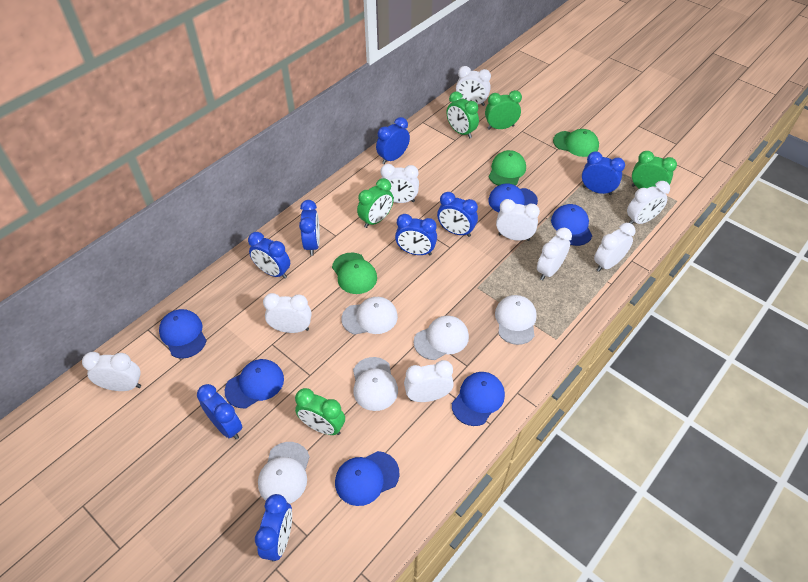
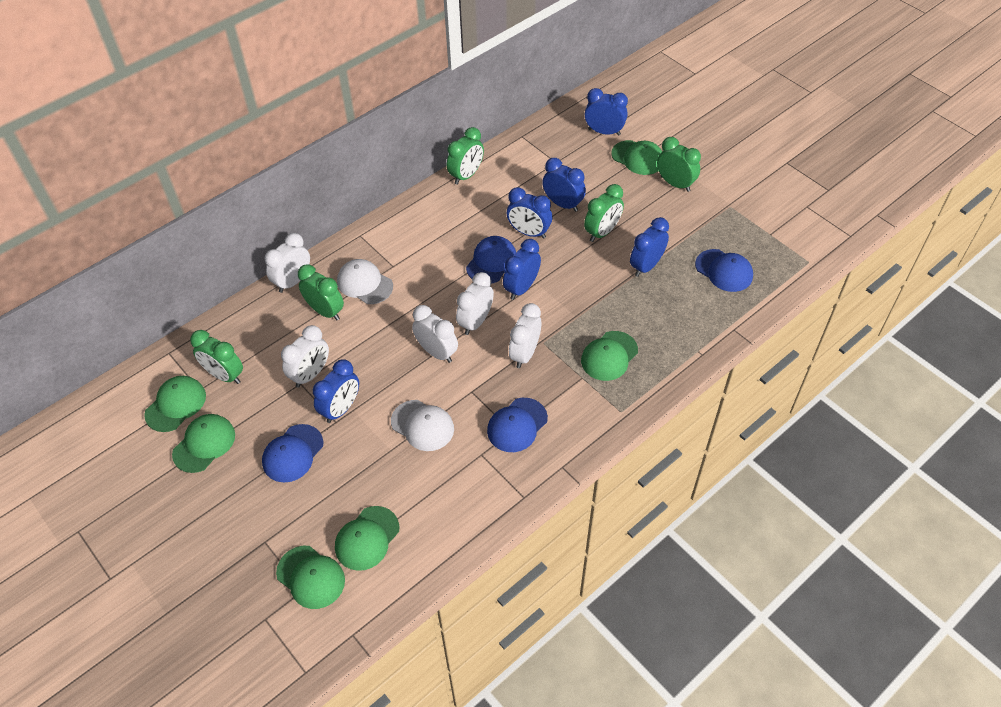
blue cap: [159,309,207,358] [225,359,284,408] [335,451,400,506] [452,372,505,426] [488,184,538,213] [551,204,592,246] = 6 -> [262,424,323,482] [466,236,516,284] [487,398,548,452] [695,249,753,292] = 4
blue clock: [197,384,242,439] [248,232,290,279] [255,494,292,562] [299,200,320,256] [376,117,410,164] [395,214,437,255] [437,192,478,237] [582,151,625,195] = 8 -> [313,359,359,423] [503,239,541,300] [507,187,552,239] [542,158,586,212] [585,88,628,136] [630,217,669,277] = 6
green cap: [332,252,377,294] [489,150,526,186] [553,129,599,157] = 3 -> [144,376,206,432] [172,414,235,473] [276,546,345,609] [335,506,399,571] [581,331,638,381] [611,140,662,175] = 6
white cap: [258,442,310,504] [342,297,398,335] [353,357,398,411] [414,316,469,360] [495,295,537,345] = 5 -> [337,259,393,304] [391,400,454,451] = 2
white clock: [82,352,141,391] [263,293,312,333] [381,164,419,203] [404,360,454,402] [456,66,491,106] [496,199,540,241] [537,228,572,280] [594,223,635,272] [627,181,670,224] = 9 -> [265,233,310,293] [281,325,329,388] [412,305,458,363] [456,272,494,335] [509,303,541,368] = 5

